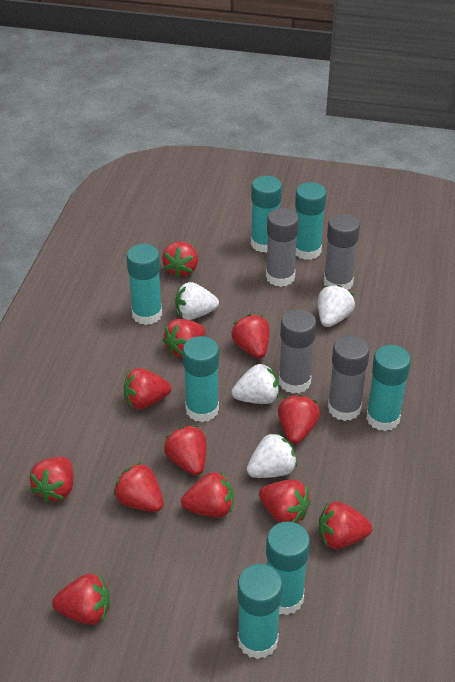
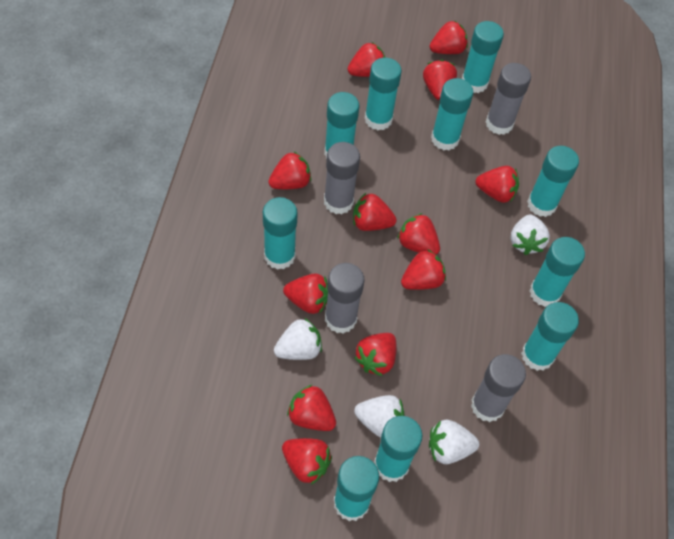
turquoise glue stick: [126,244,162,325] [183,336,219,422] [237,564,282,659] [251,176,282,253] [266,521,310,615] [295,182,327,260] [366,345,411,431] = 7 -> [263,197,298,270] [324,92,359,159] [334,456,379,521] [364,58,402,130] [374,416,423,482] [431,78,473,150] [462,21,504,93] [521,302,579,371] [527,146,579,217] [529,237,585,307] = 10

